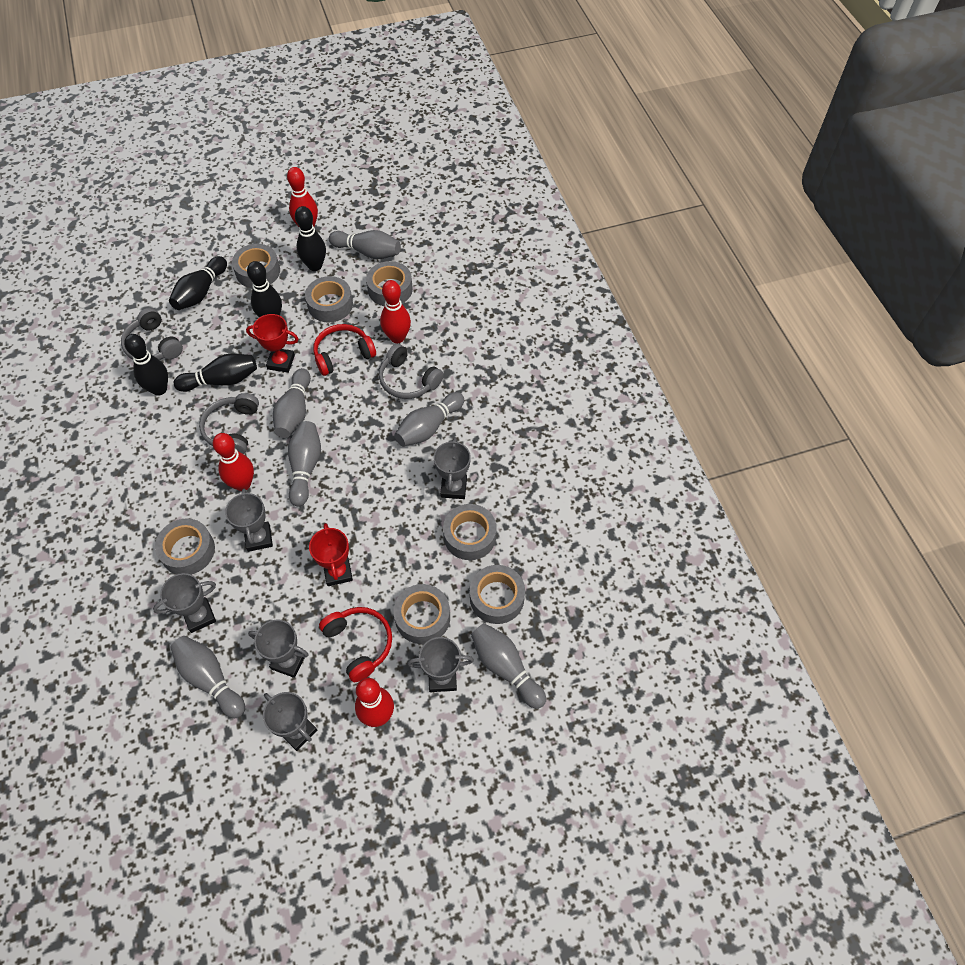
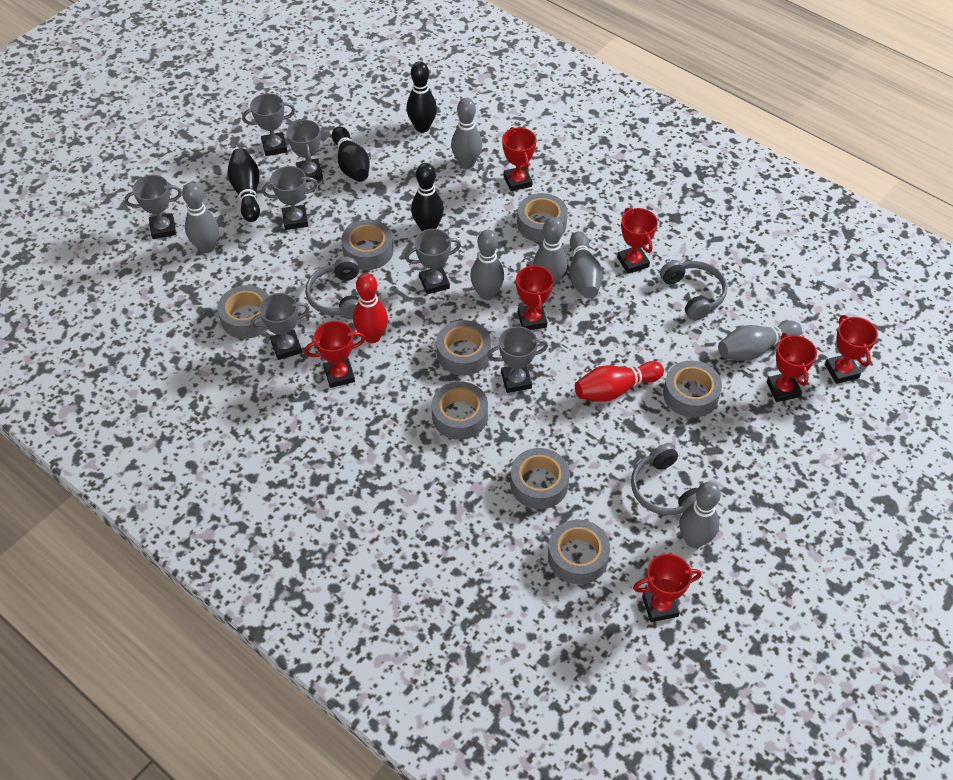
black bowling pin: [124,334,168,396] [169,256,227,310] [174,353,257,392] [247,261,282,318] [295,206,326,271] = 5 -> [227,148,260,222] [332,127,370,182] [406,61,437,133] [411,163,444,231] = 4
grey bowling pin: [170,636,245,718] [273,368,311,438] [288,421,321,506] [329,230,401,259] [394,392,464,446] [471,623,546,709] = 6 -> [182,182,219,253] [451,98,482,169] [470,230,504,300] [534,217,567,287] [569,231,603,299] [679,482,721,548] [718,321,802,361] = 7
grey tape: [155,518,215,575] [232,244,280,288] [305,276,353,323] [366,261,413,306] [393,584,450,644] [443,504,497,560] [470,565,525,624] = 7 -> [217,285,269,339] [341,220,394,270] [432,382,488,440] [436,320,491,375] [510,448,569,509] [517,193,568,243] [548,520,610,584] [663,360,722,418] = 8
grey trophy: [153,573,216,633] [225,489,273,552] [248,620,309,678] [263,692,317,751] [407,637,474,692] [434,438,471,499] = 6 -> [125,175,182,239] [242,93,295,156] [250,293,310,360] [262,166,318,230] [286,119,323,182] [405,229,461,295] [487,326,548,393] = 7
red bowling pin: [213,433,254,491] [287,167,318,227] [355,678,394,727] [380,280,411,343] = 4 -> [353,273,388,343] [575,361,664,402] = 2
red headphones: [313,324,376,376] [319,607,392,682] = 2 -> none = 0
red trophy: [246,314,298,373] [309,523,353,586] = 2 -> [304,321,365,388] [502,127,536,191] [516,264,553,330] [617,208,658,274] [633,554,702,622] [767,333,817,402] [825,315,878,384] = 7

